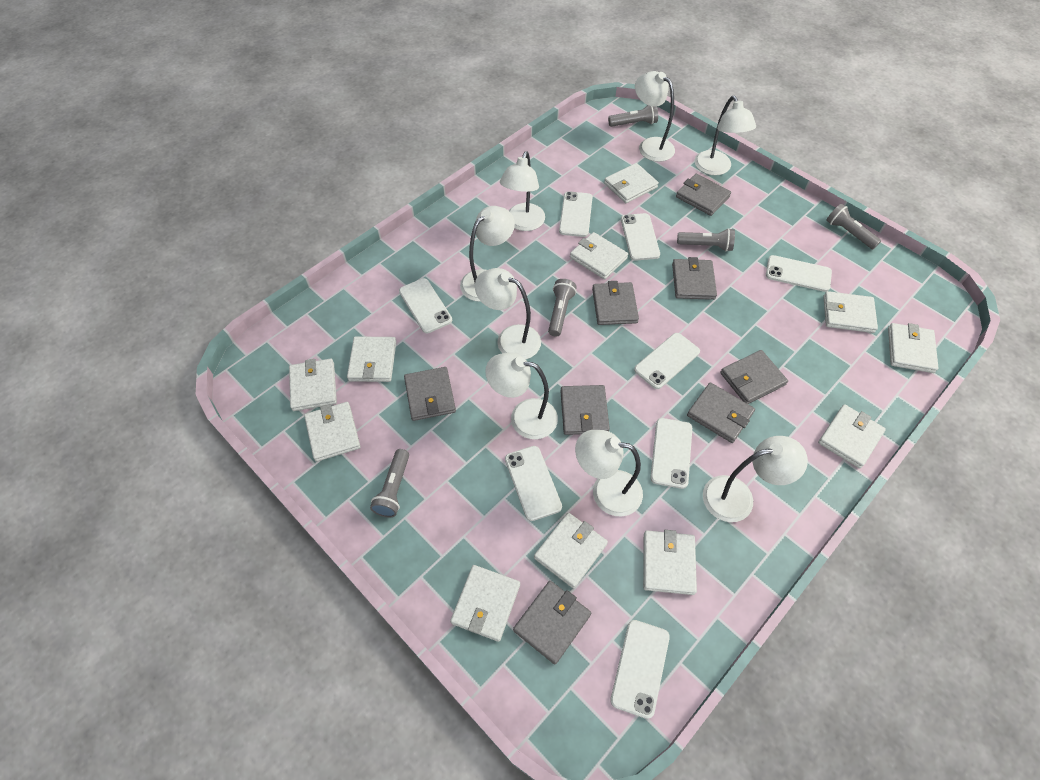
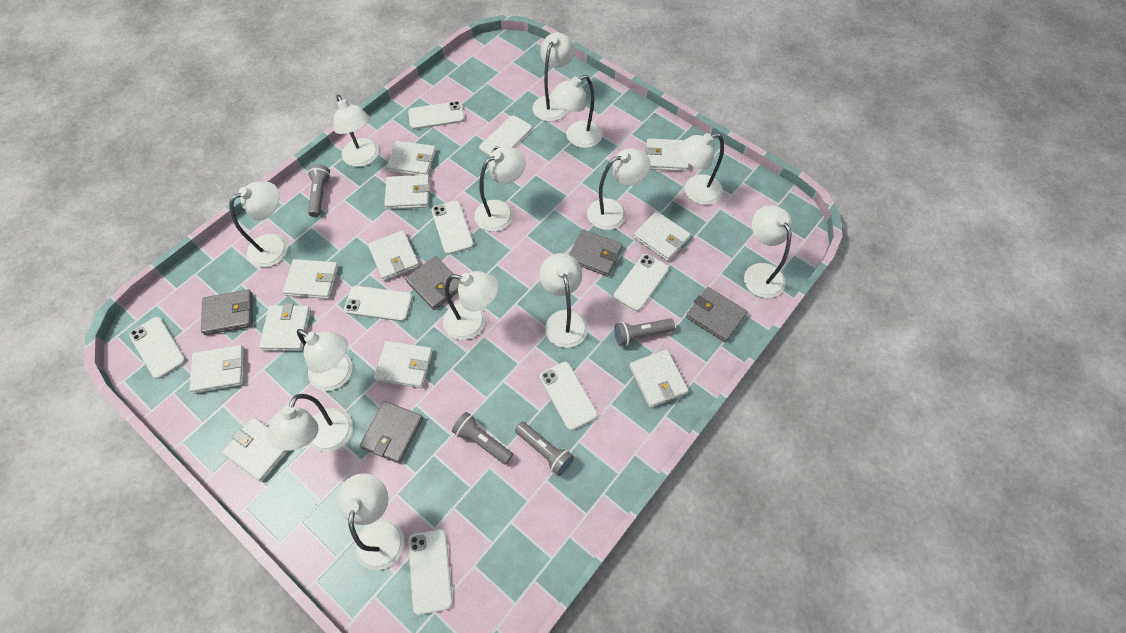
grey flashlight: [370,449,409,517] [548,279,577,337] [608,105,658,127] [677,228,735,251] [826,204,881,249] = 5 -> [308,164,330,217] [452,412,513,465] [515,422,574,476] [614,318,675,346] = 4
grey wallet: [404,367,456,421] [513,581,591,664] [560,385,610,435] [592,281,639,325] [672,257,717,300] [676,174,731,216] [687,382,755,443] [720,350,788,404] = 8 -> [201,289,253,335] [360,401,423,464] [405,256,460,310] [569,229,623,277] [686,287,747,342] = 5
white lamp: [460,206,515,302] [475,268,541,359] [485,352,558,439] [500,151,545,231] [575,430,643,517] [635,71,675,162] [695,96,756,175] [703,436,808,522] = 8 -> [229,182,288,267] [267,394,353,452] [297,329,352,391] [333,95,379,167] [337,473,404,570] [443,271,499,340] [474,146,526,232] [533,32,575,121] [540,253,588,348] [551,75,602,148] [587,148,650,230] [678,133,724,205] [744,205,792,298] = 13

